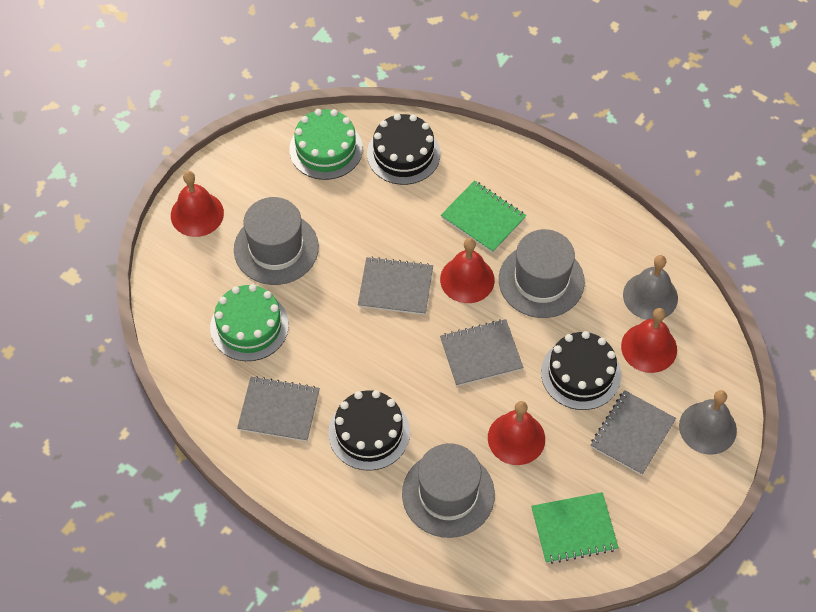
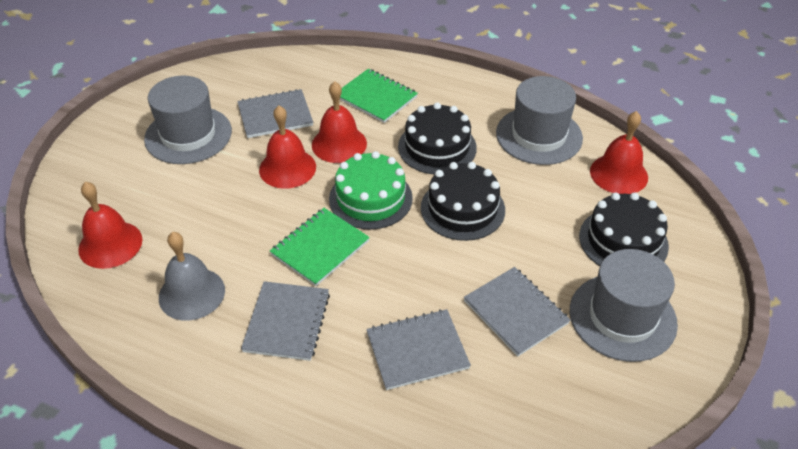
green cake: [210,284,289,361] [289,109,363,180] = 2 -> [329,151,413,230] = 1
grey bell: [623,255,678,320] [679,390,737,455] = 2 -> [159,232,225,321] = 1

